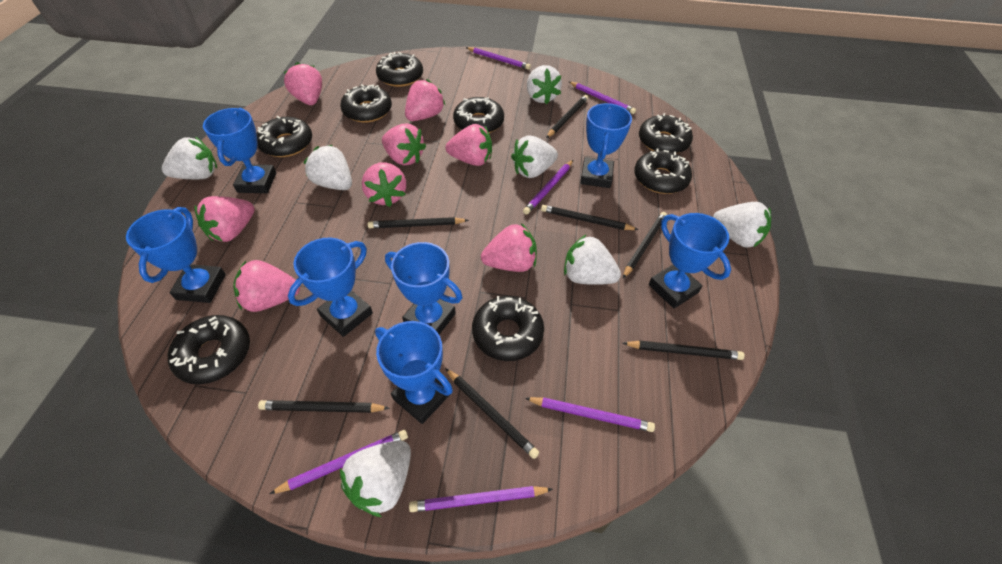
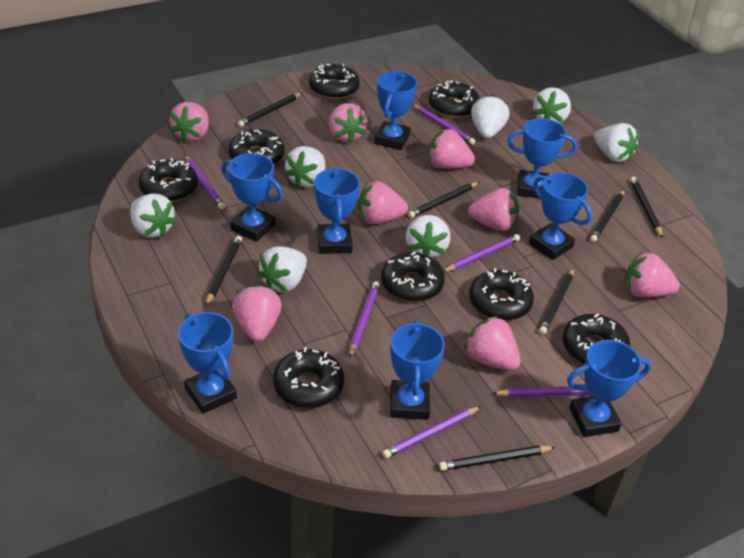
blue trophy: [126,207,226,303] [203,108,276,193] [288,238,373,337] [375,321,453,424] [385,242,462,335] [580,103,632,188] [649,213,731,309] = 7 -> [178,312,237,414] [221,153,283,242] [314,168,360,254] [374,71,417,150] [390,320,445,420] [507,118,577,198] [529,172,592,260] [567,340,651,437] = 8

